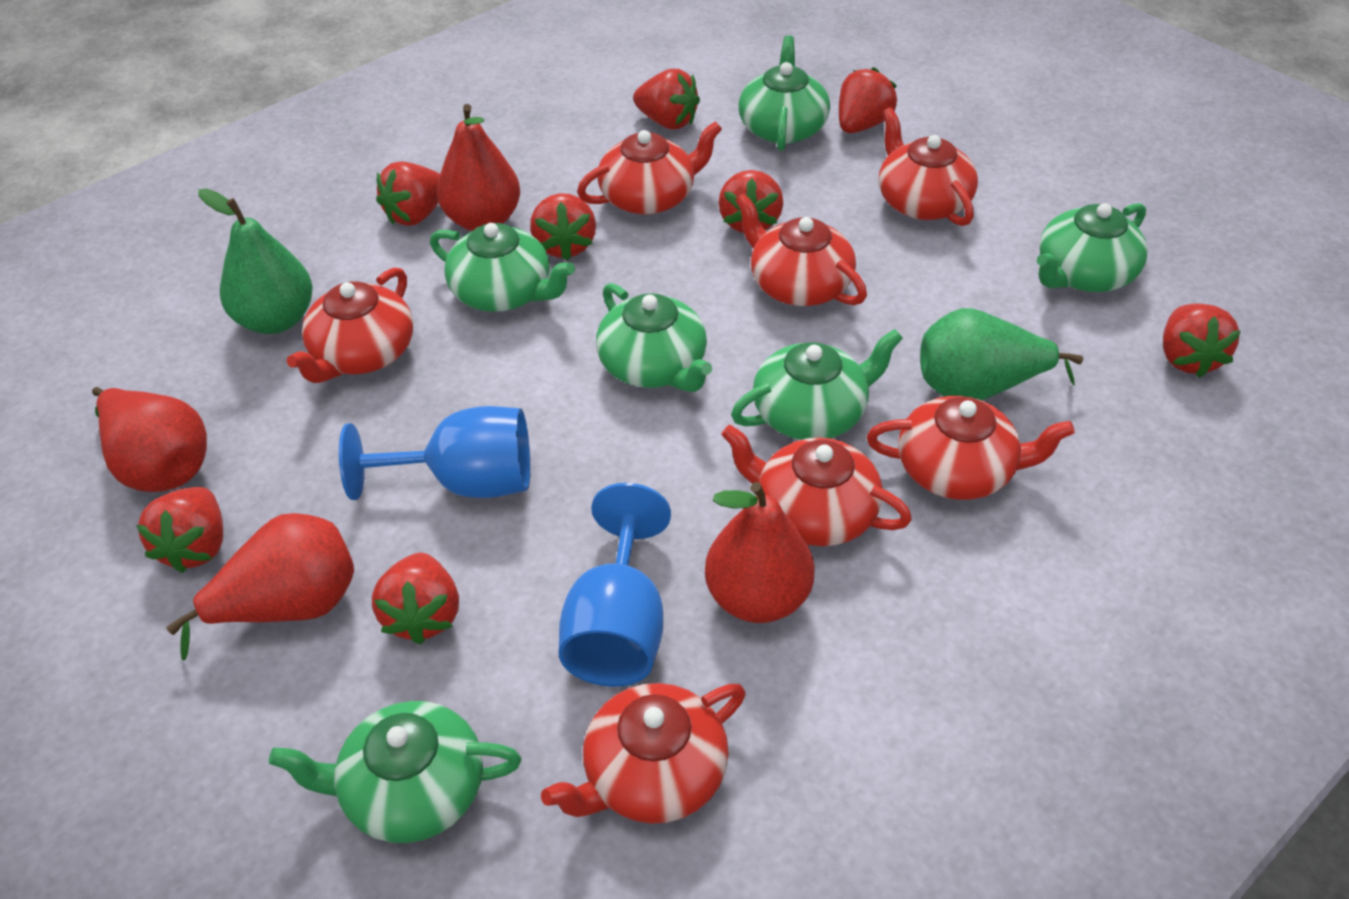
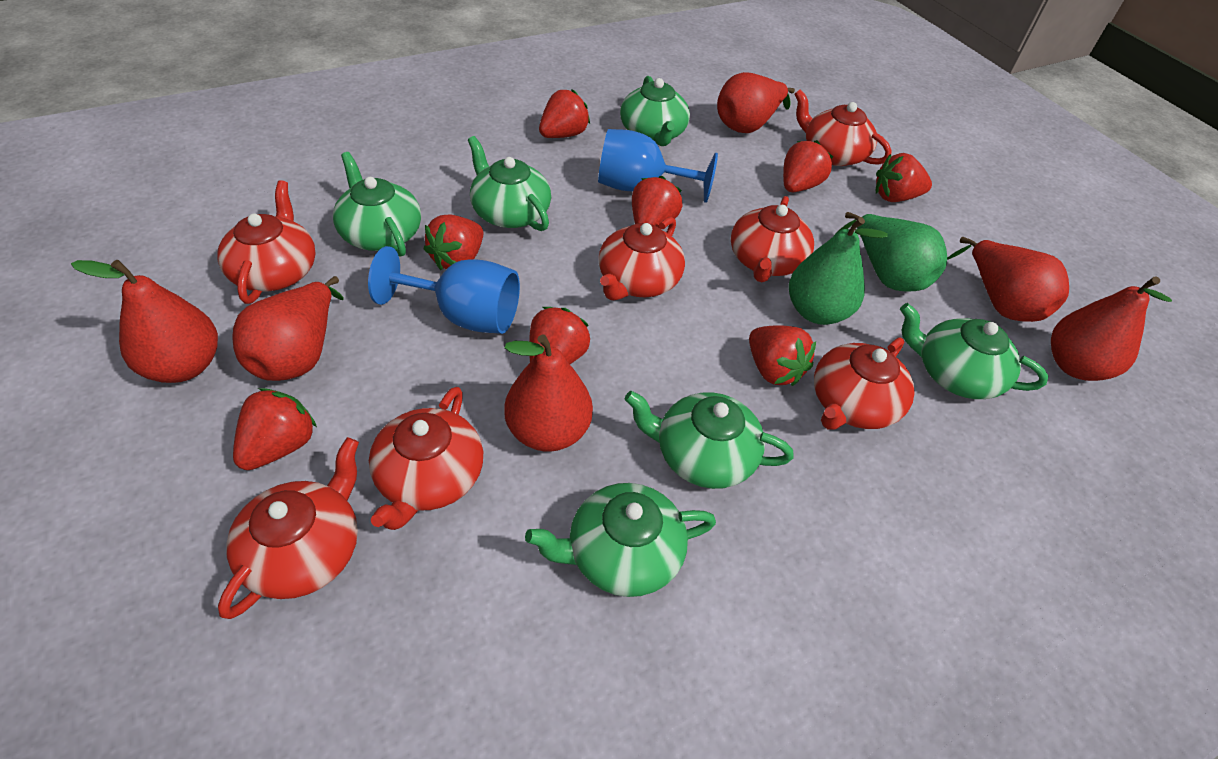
red pear: [92,387,207,492] [167,513,354,660] [437,104,520,231] [705,482,815,623] = 4 -> [71,260,218,383] [232,276,344,381] [504,335,593,452] [717,72,795,133] [947,237,1069,322] [1051,277,1172,381] = 6

